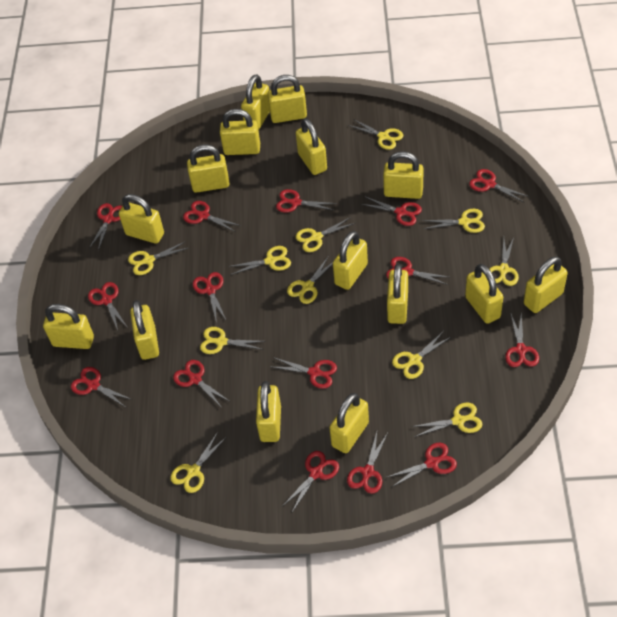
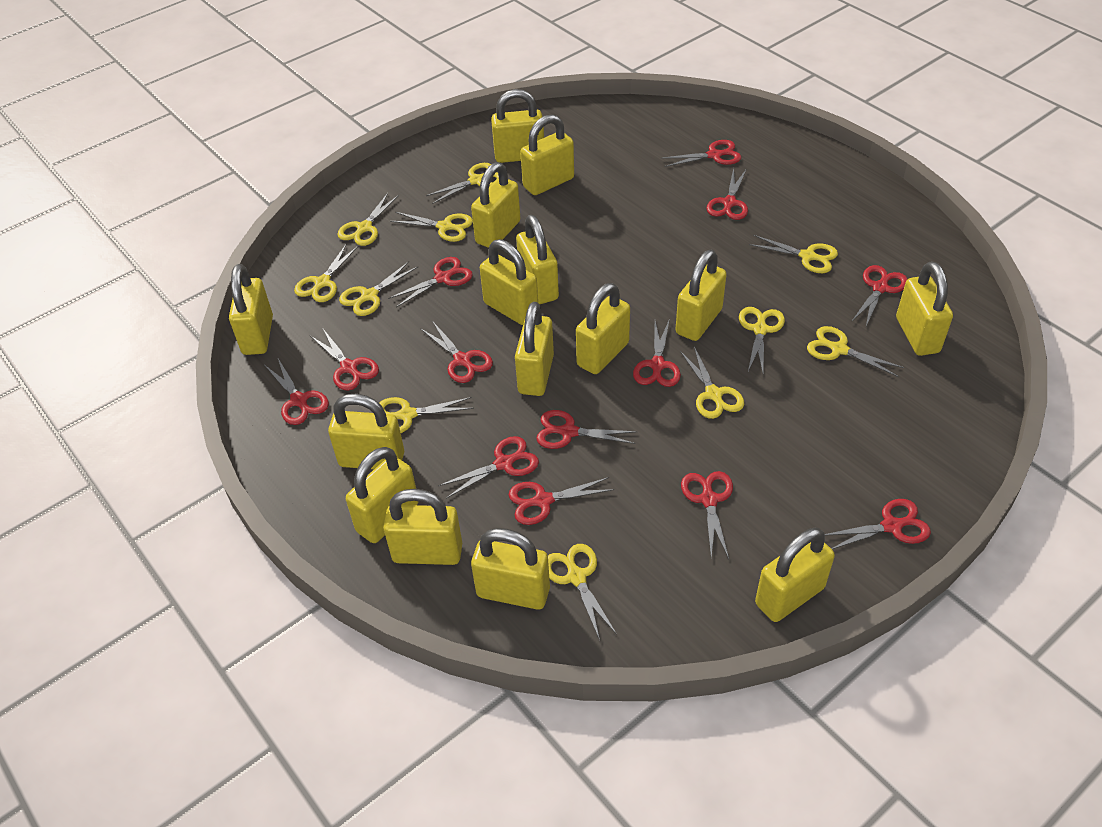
red scissors: [71,367,133,407] [88,282,128,330] [89,203,122,251] [173,360,229,408] [183,201,241,232] [193,272,226,324] [272,357,337,389] [276,189,337,213] [284,451,339,512] [347,432,388,494] [361,197,422,226] [386,257,448,285] [387,443,457,487] [469,169,529,203] [505,312,539,367] = 15 -> [265,359,329,425] [310,329,379,391] [388,257,473,307] [420,321,493,383] [438,436,539,499] [509,477,614,525] [536,410,637,449] [633,319,681,387] [661,140,741,167] [681,471,733,559] [706,168,748,220] [825,499,931,549] [851,265,907,326] = 13

